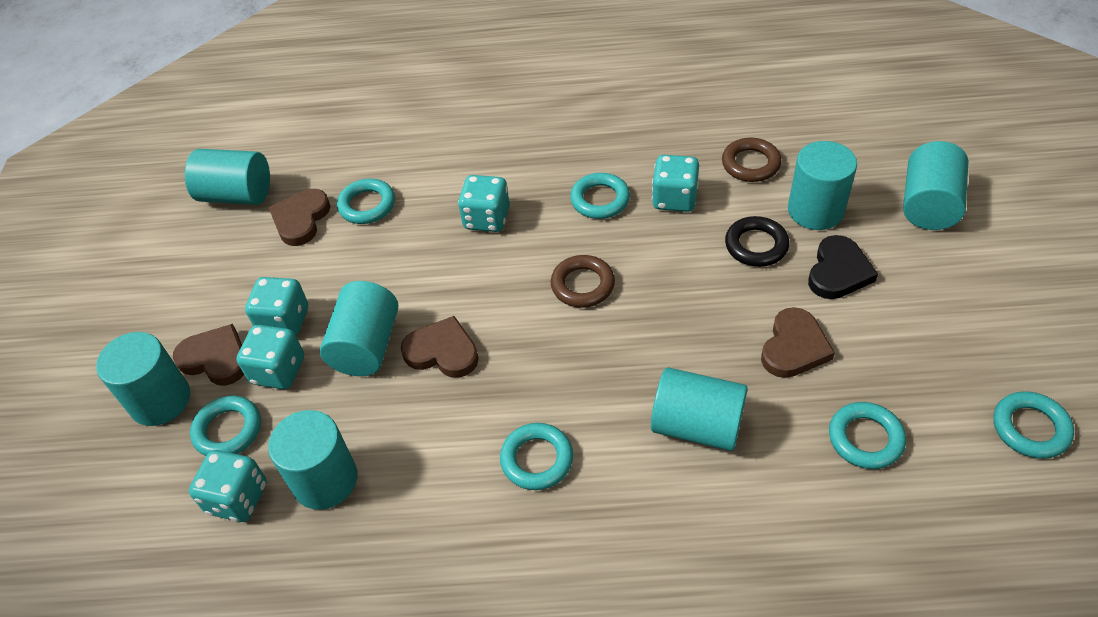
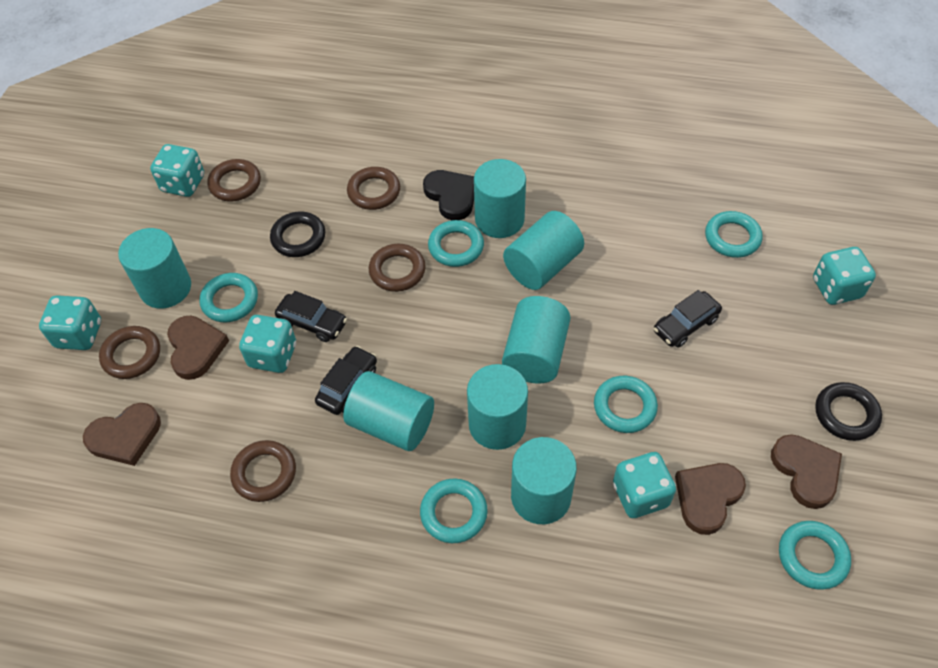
black car: none = 0 -> [275,291,347,342] [315,346,377,415] [654,290,722,348] = 3
black ring: [725,216,789,267] = 1 -> [270,211,325,257] [815,382,882,441] = 2
brown ring: [551,255,615,308] [722,138,782,182] = 2 -> [99,326,160,379] [208,159,261,201] [230,440,296,502] [347,167,400,210] [369,244,426,292] = 5

